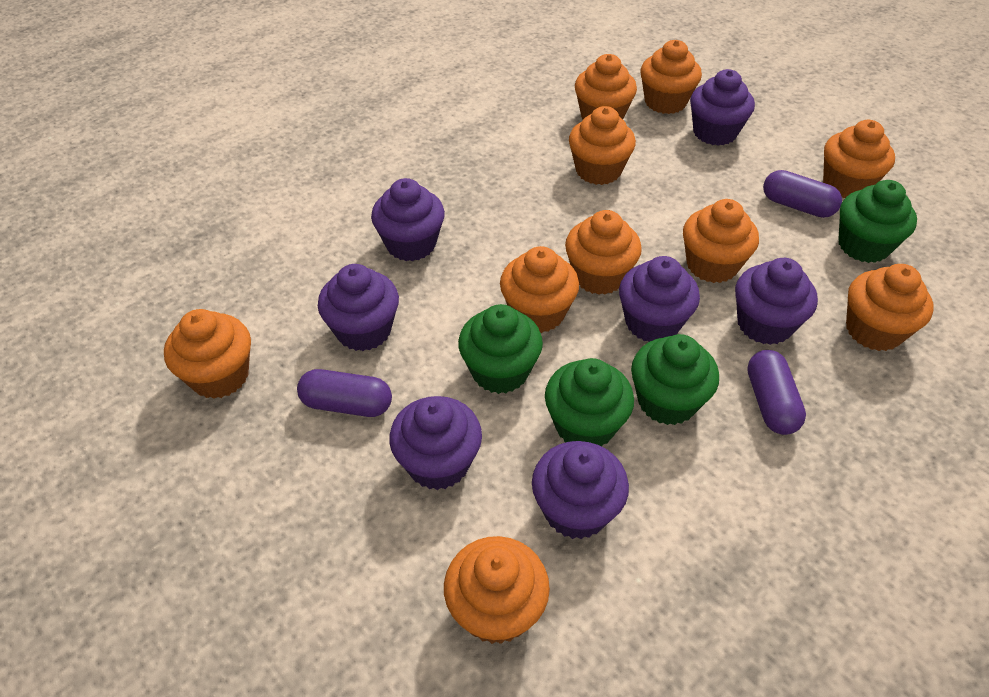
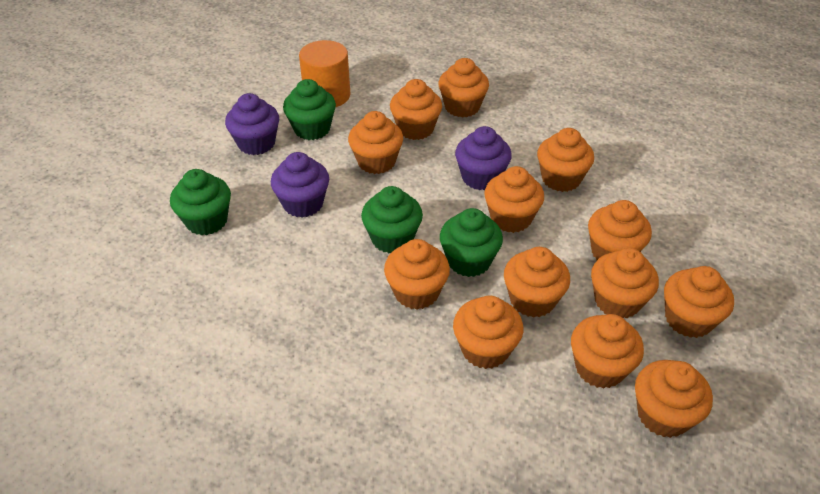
orange cupcake: [164,309,251,399] [444,536,550,644] [500,246,579,333] [565,210,642,295] [569,106,636,185] [575,54,637,120] [640,40,702,114] [683,199,759,283] [823,120,895,198] [846,264,933,351] = 10 -> [348,111,403,174] [384,239,450,310] [390,79,442,140] [438,58,489,118] [453,295,523,369] [484,166,544,233] [504,247,570,317] [537,128,594,192] [571,314,644,389] [588,200,652,260] [591,248,659,318] [635,360,713,438] [664,266,734,338] = 13
orange cylinder: none = 0 -> [299,40,350,107] = 1
purple capsule: [297,369,392,417] [747,350,806,435] [763,170,842,218] = 3 -> none = 0
purple cupcake: [318,264,399,351] [371,178,445,261] [389,396,482,490] [532,441,629,539] [619,256,700,342] [690,69,755,146] [735,258,818,345] = 7 -> [225,93,279,155] [271,152,329,218] [455,126,512,190] = 3

